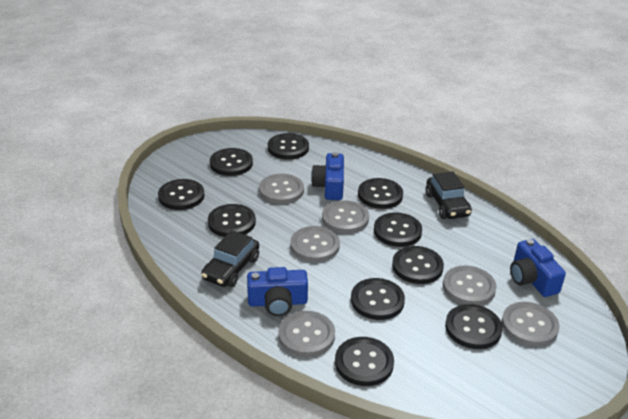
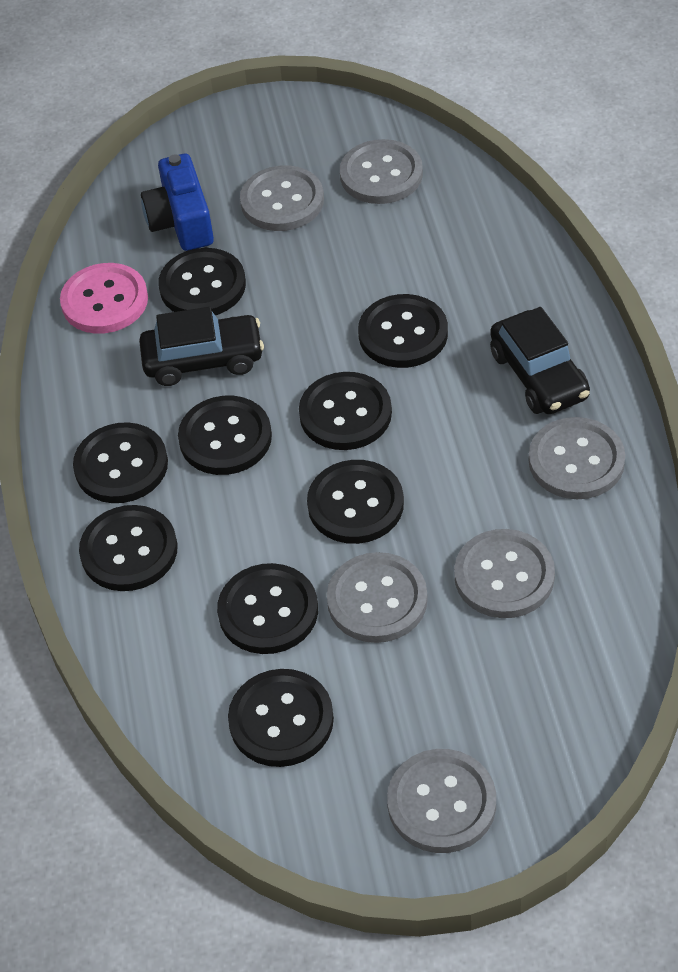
black button: [158,179,205,210] [208,204,256,237] [210,148,253,176] [268,133,309,160] [335,337,394,386] [351,278,405,320] [358,178,403,209] [374,212,422,247] [392,246,444,284] [445,304,503,349] = 10 -> [73,422,168,503] [79,505,178,591] [159,248,246,315] [178,396,272,475] [217,563,318,654] [228,669,334,767] [299,372,392,450] [307,460,404,544] [358,294,448,368] = 9
blue camera: [247,267,308,316] [311,152,344,200] [510,239,566,297] = 3 -> [141,154,214,251] = 1
pink button: none = 0 -> [60,263,148,334] = 1

